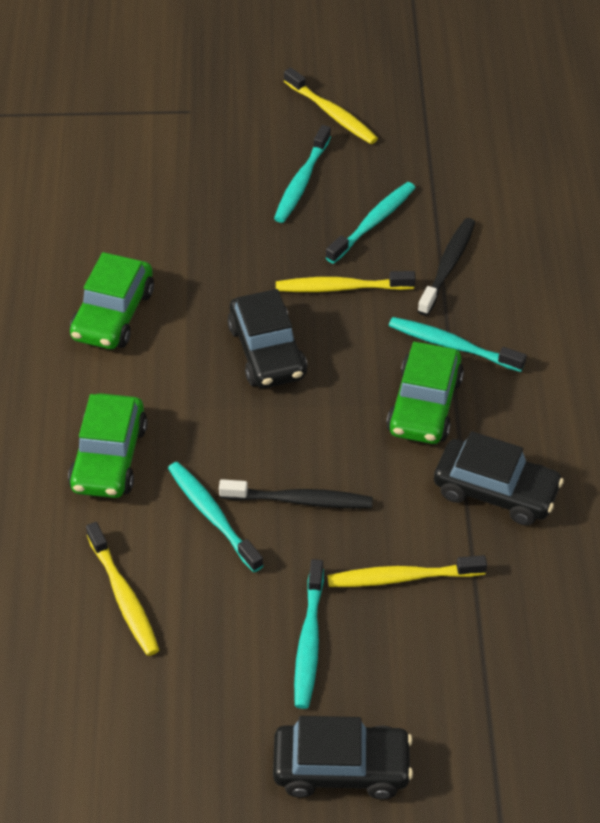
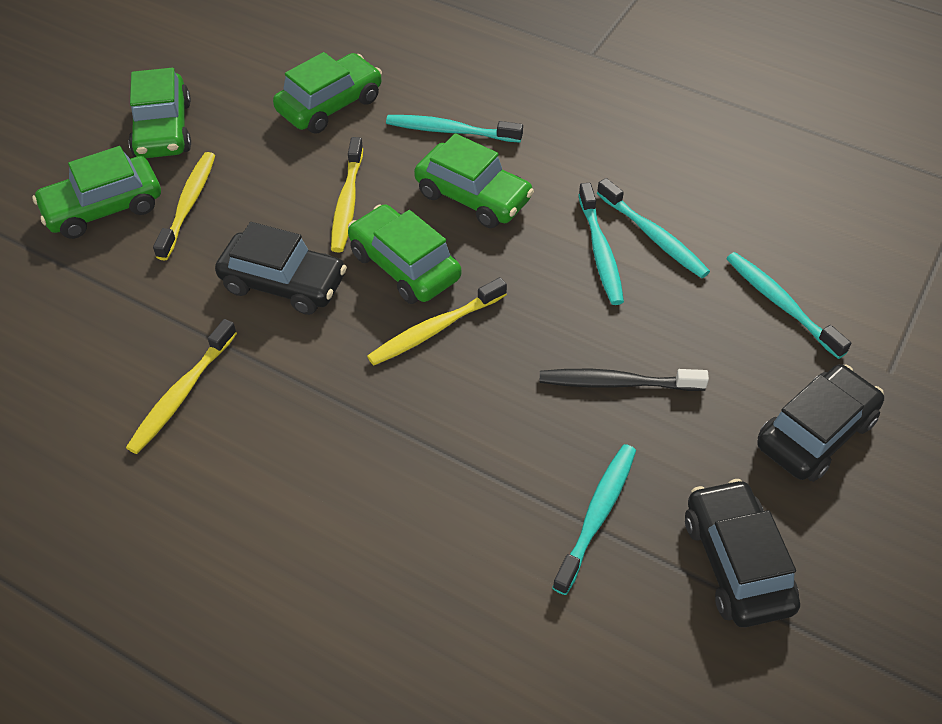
black toothbrush: [219,479,373,509] [418,218,475,316] = 2 -> [540,369,709,391] = 1
green car: [68,393,148,498] [70,252,154,349] [386,342,464,444] = 3 -> [32,146,161,239] [128,68,191,158] [273,52,382,134] [348,204,461,304] [414,133,534,228] = 5

